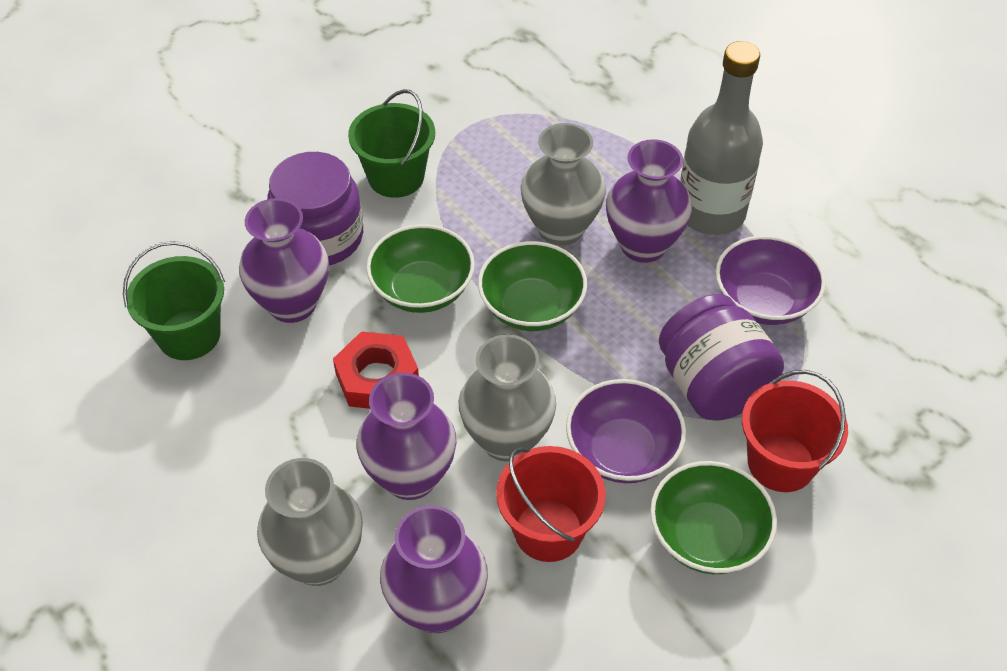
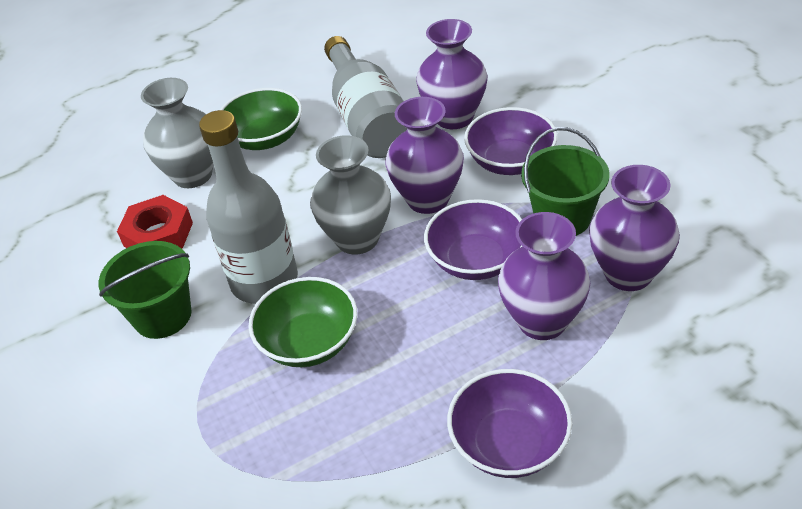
green bowl: [366,224,475,313] [478,241,587,331] [650,461,777,574] = 3 -> [220,88,302,150] [248,277,358,367] = 2
grey bottle: [680,41,763,235] = 1 -> [199,110,298,304] [324,36,407,158] = 2
grey vase: [257,458,363,586] [459,334,556,462] [521,123,606,246] = 3 -> [141,78,214,188] [310,135,391,254] = 2
purple bowl: [566,379,686,483] [716,236,826,325] = 2 -> [424,199,522,280] [447,369,572,478] [464,107,558,175] = 3
purple jar: [267,152,363,265] [659,294,784,421] = 2 -> none = 0
red bucket: [496,446,606,562] [742,370,848,492] = 2 -> none = 0

